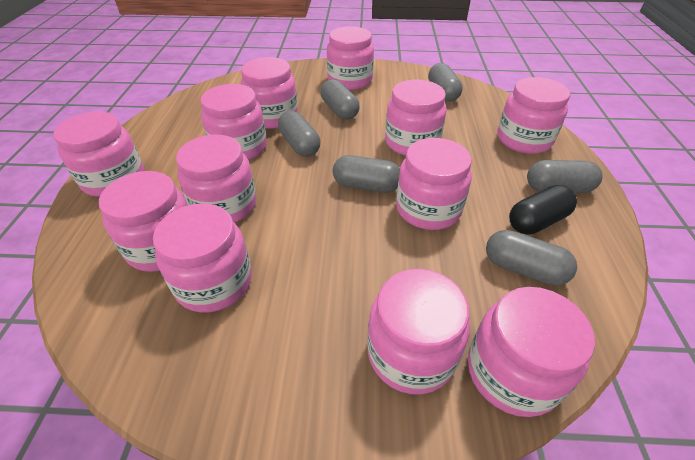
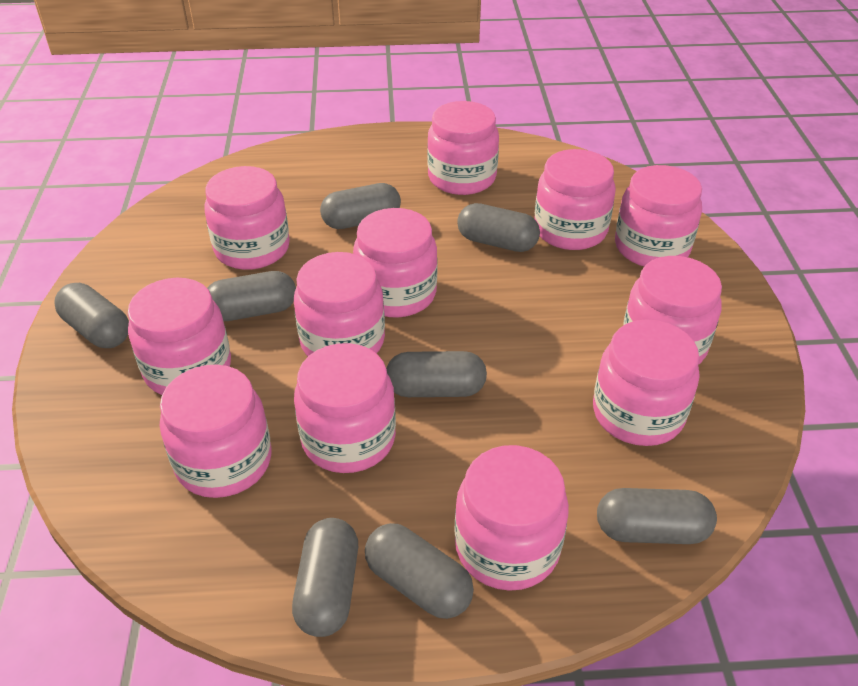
black capsule: [509,185,577,235] = 1 -> none = 0
grey capsule: [278,111,320,157] [321,79,360,120] [333,155,400,193] [428,63,463,102] [486,230,577,286] [527,160,603,193] = 6 -> [54,283,129,348] [207,271,296,321] [292,518,358,637] [320,183,401,229] [365,523,474,619] [386,351,487,397] [457,203,540,252] [597,488,717,544] = 8

